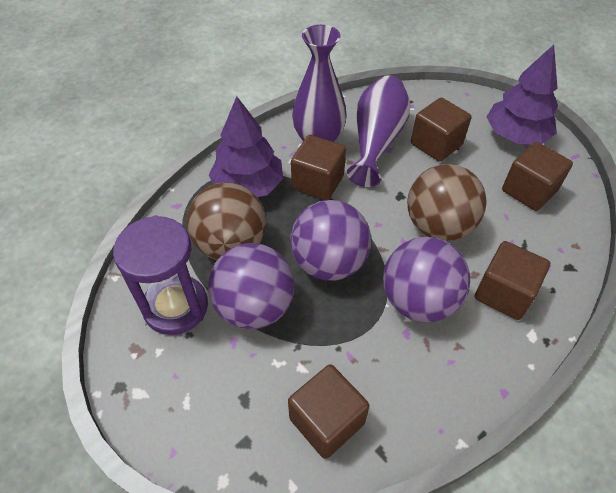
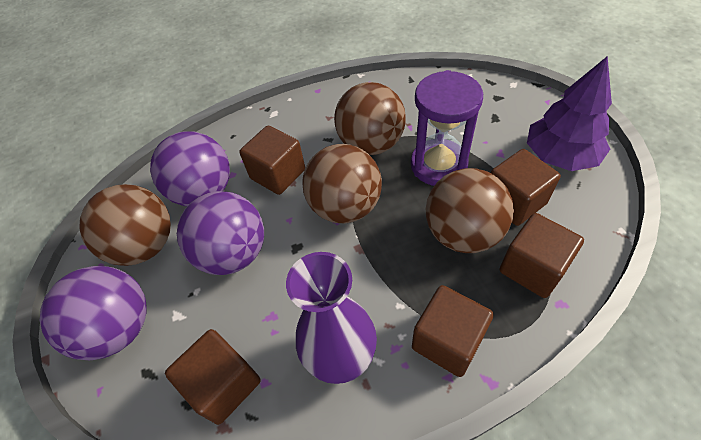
brown ball: [187,182,266,260] [407,164,487,241] = 2 -> [79,184,171,266] [302,144,382,223] [334,82,406,155] [426,168,514,253] = 4
purple tree: [209,96,283,197] [487,45,558,144] = 2 -> [527,56,612,171] = 1
purple vase: [292,25,347,142] [347,75,410,187] = 2 -> [286,252,377,384] = 1

